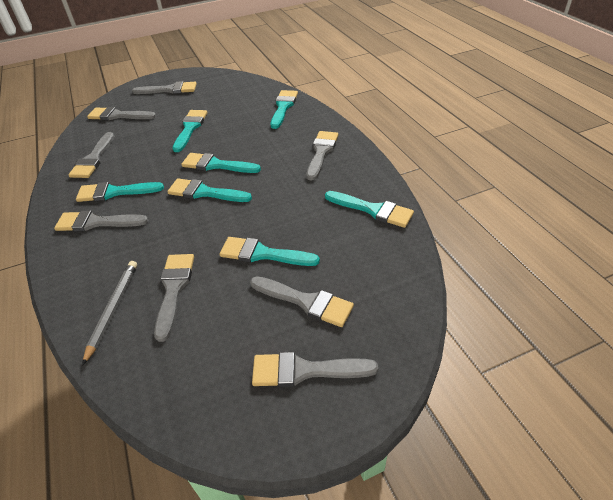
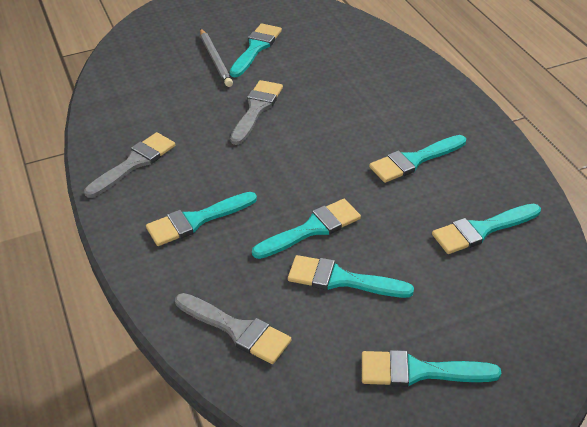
grey brush: [54,210,148,231] [68,132,114,178] [87,107,156,120] [132,81,197,94] [154,254,194,342] [250,276,354,327] [252,352,378,387] [307,131,338,181] = 8 -> [84,132,175,198] [175,293,291,364] [230,80,283,145] = 3

